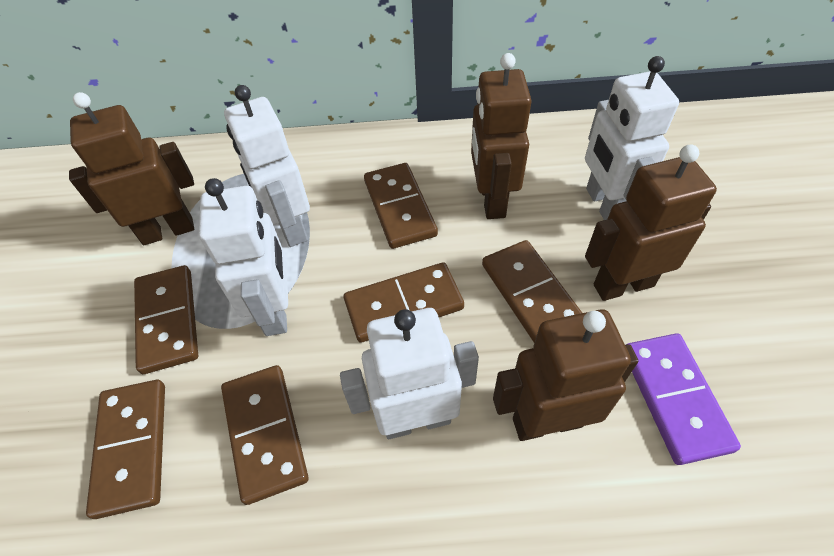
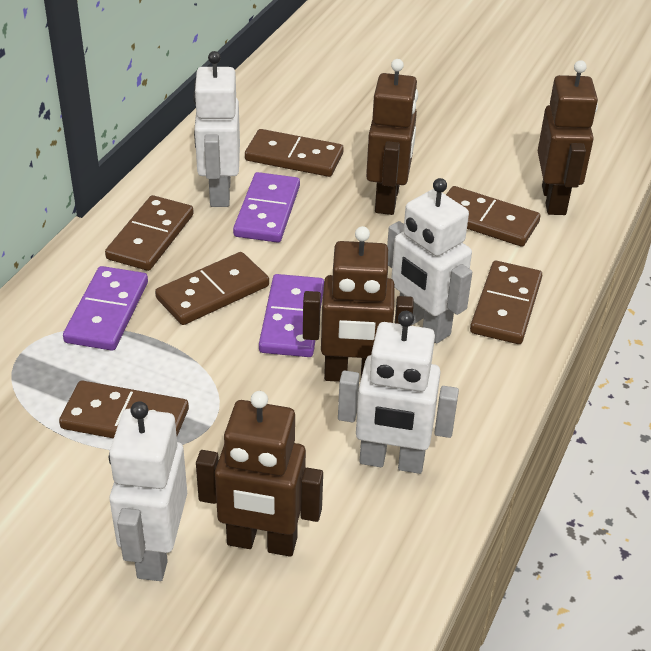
purple domino: [626,333,741,465] = 1 -> [63,266,148,351] [233,172,300,243] [259,274,324,357] = 3

